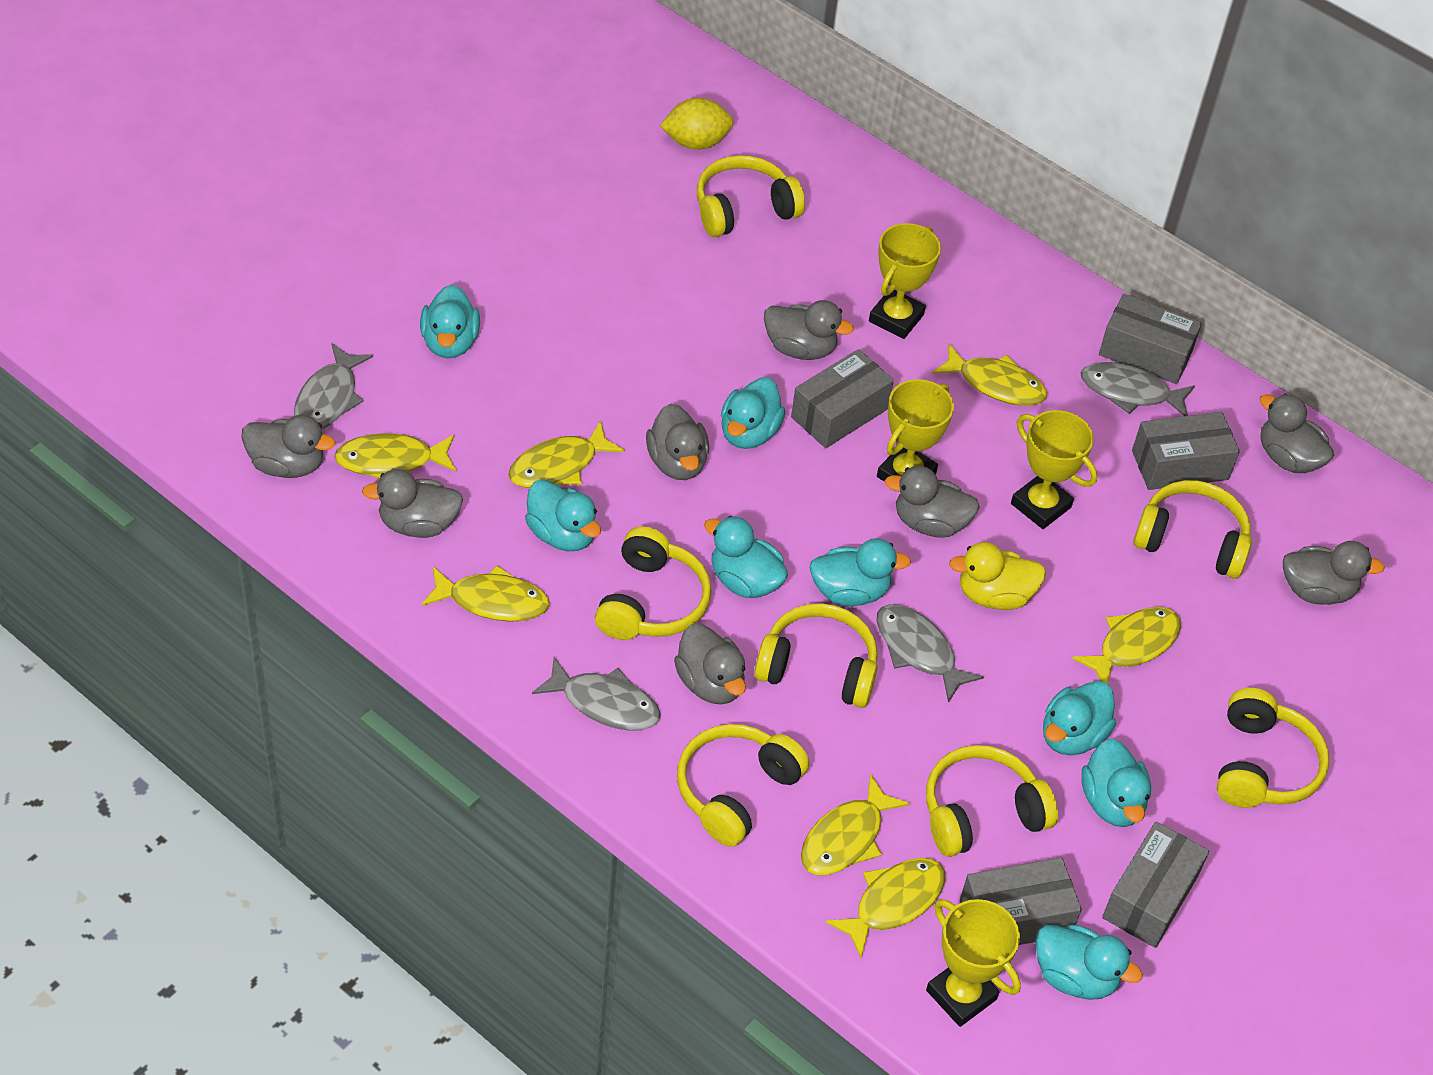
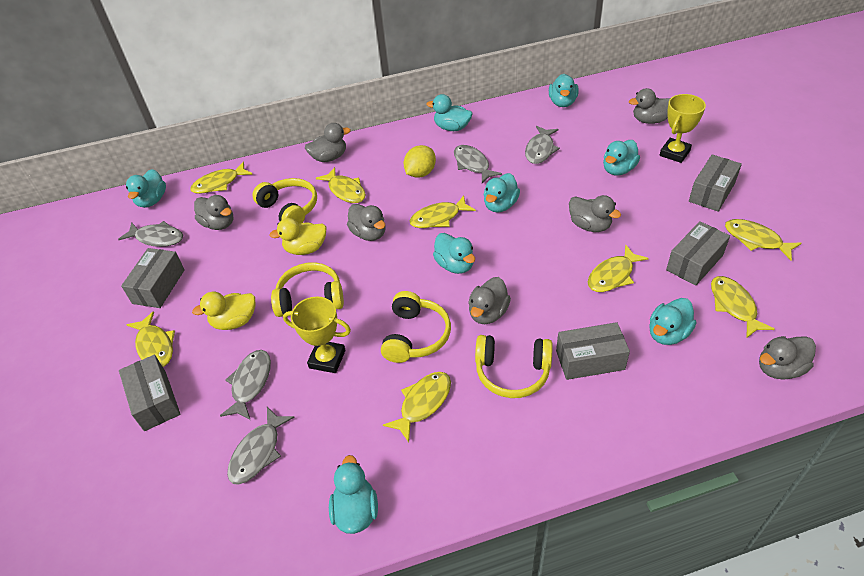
grey duck: [241,415,335,478] [362,469,463,538] [646,404,709,480] [674,624,746,705] [764,300,854,360] [885,466,980,538] [1260,394,1334,473] [1283,541,1385,605] = 8 -> [194,195,234,230] [305,123,351,162] [347,204,385,241] [468,277,511,324] [569,195,621,232] [629,88,671,124] [759,336,816,380] = 7
grey fish: [294,343,373,430] [532,657,661,731] [876,604,984,703] [1080,362,1195,416] = 4 -> [118,221,183,247] [220,350,271,420] [227,407,295,485] [454,145,502,183] [525,126,560,164] = 5
yellow duck: [949,542,1046,610] = 1 -> [192,292,255,330] [269,218,326,255] = 2
yellow fish: [334,433,456,479] [421,565,550,622] [508,420,625,488] [801,774,910,875] [825,858,945,958] [932,343,1047,406] [1072,606,1181,683] = 7 -> [126,311,175,367] [190,162,253,194] [316,167,366,203] [383,372,451,442] [410,195,476,228] [588,245,649,292] [711,276,775,338] [725,219,802,260] = 8
yellow headphones: [595,526,711,640] [677,724,809,847] [697,155,805,237] [754,603,878,708] [926,745,1058,857] [1133,480,1252,579] [1216,688,1329,808] = 7 -> [252,178,317,224] [271,262,344,317] [381,291,451,363] [475,335,553,398] = 4
yellow trophy: [869,223,941,339] [877,379,954,482] [926,899,1021,1027] [1011,410,1097,529] = 4 -> [283,297,351,373] [659,94,706,163] = 2

